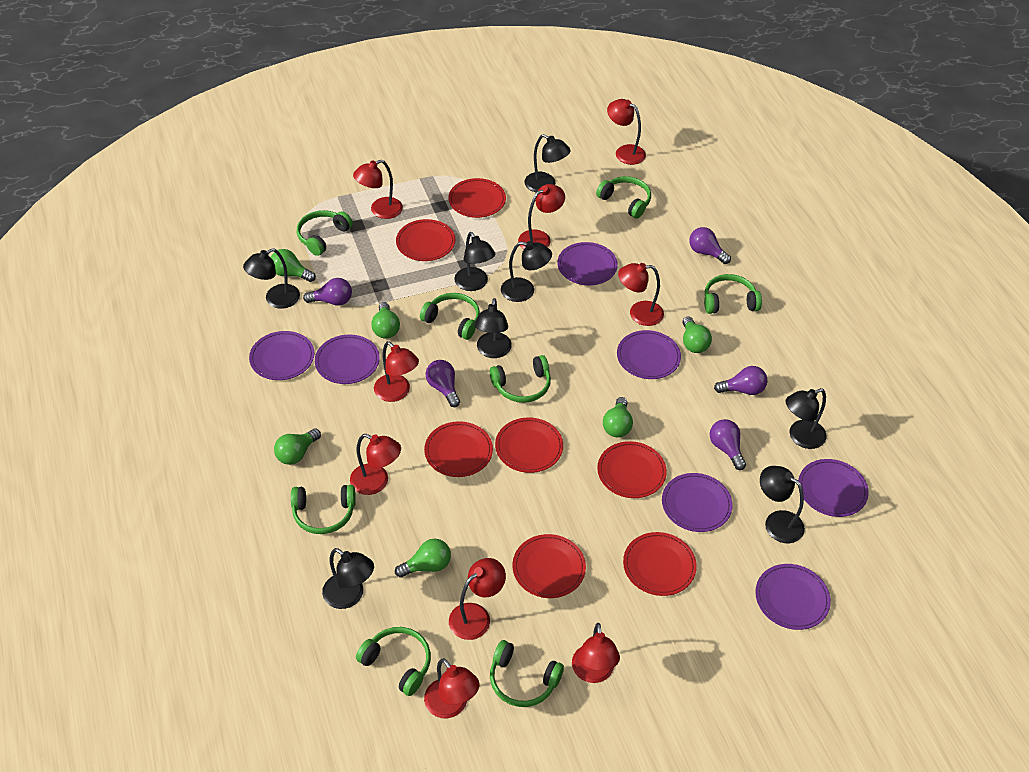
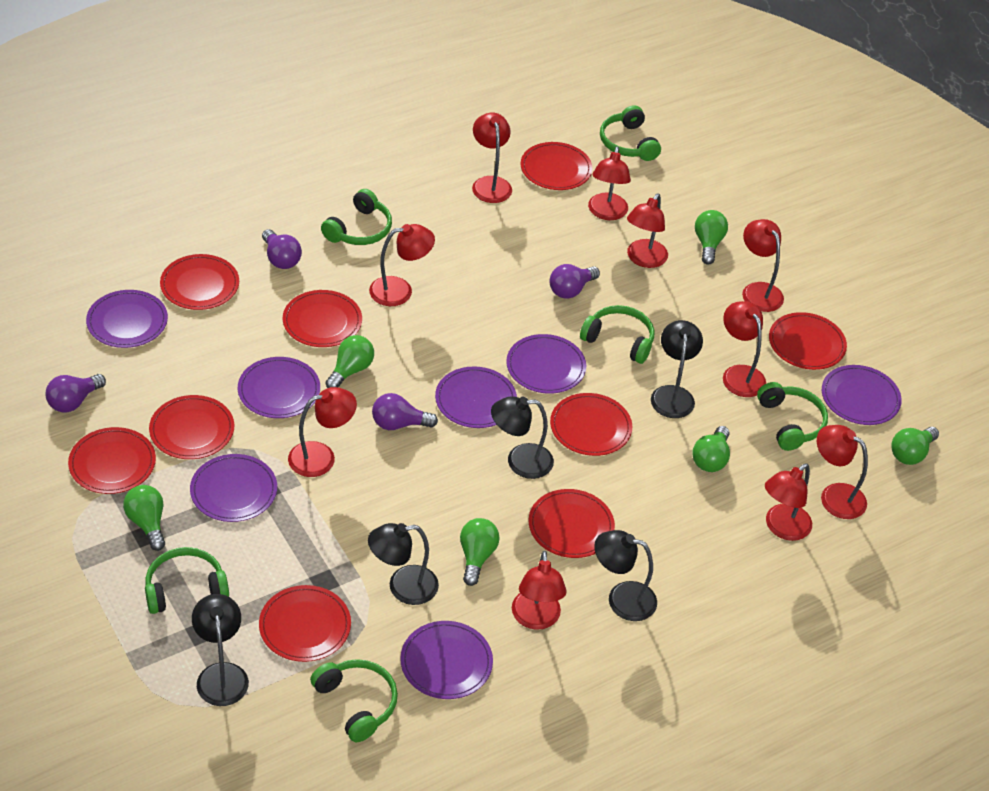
black lamp: [243,248,300,309] [322,548,374,609] [454,232,495,291] [474,298,512,358] [501,241,552,302] [524,134,570,192] [760,466,805,543] [785,388,827,449] = 8 -> [192,594,249,706] [368,523,439,605] [491,396,554,479] [594,530,657,621] [651,320,703,418] = 5
green headphones: [291,485,356,534] [297,210,353,256] [356,627,431,696] [420,293,480,340] [490,355,551,403] [490,640,564,707] [596,176,651,219] [704,274,762,314] = 8 -> [145,547,229,614] [310,659,398,742] [321,189,392,245] [580,305,654,364] [600,105,661,161] [757,382,828,451] = 6
purple light bulb: [303,278,352,306] [425,360,460,407] [689,227,731,264] [710,419,746,470] [714,366,768,395] = 5 -> [46,374,106,412] [262,229,302,269] [372,393,438,430] [549,264,600,299] = 4
red lamp: [350,434,401,495] [353,160,403,219] [374,341,419,402] [424,658,479,718] [449,558,506,640] [518,184,565,249] [572,623,620,683] [607,99,646,165] [618,263,664,326] = 9 -> [288,387,357,477] [369,224,435,306] [472,112,512,203] [512,551,567,630] [588,147,631,220] [627,194,668,268] [723,301,766,397] [742,219,784,312] [765,463,812,541] [817,425,868,519] = 10
red plate: [396,219,455,261] [424,421,493,477] [449,178,506,218] [495,417,563,473] [513,534,586,598] [597,441,667,498] [623,532,697,596] = 7 -> [68,427,156,494] [149,395,234,459] [160,254,239,310] [259,585,351,662] [283,290,362,347] [521,142,592,190] [529,489,615,558] [550,393,632,456] [769,312,847,370] = 9

